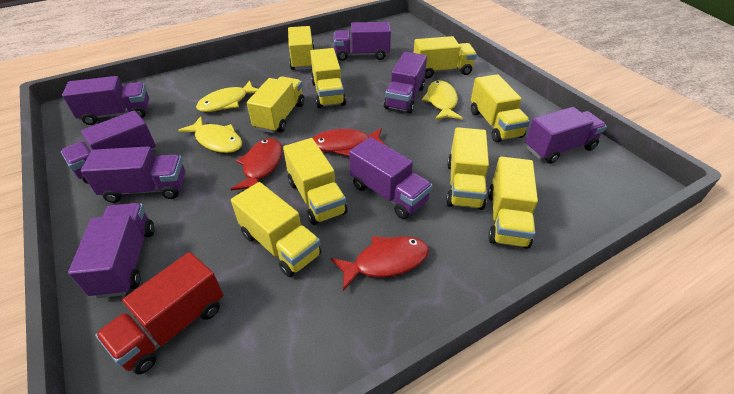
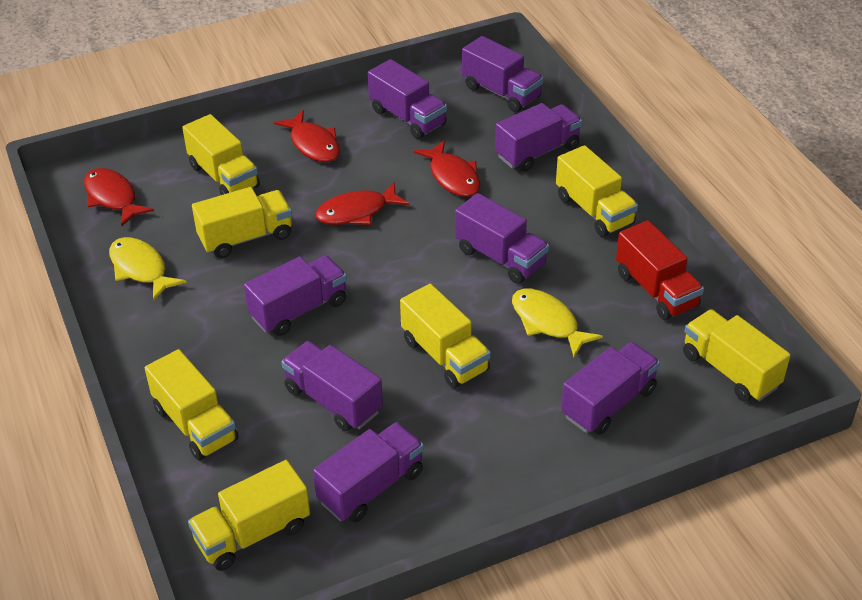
red fish: [231,138,282,191] [313,128,385,156] [331,236,429,291] = 3 -> [84,168,154,227] [274,110,340,162] [315,182,409,225] [414,140,480,197] = 4
yellow fish: [178,116,242,153] [196,81,258,112] [422,80,463,120] = 3 -> [109,237,186,301] [512,289,603,357] = 2
yellow truck: [231,182,321,277] [247,76,304,133] [283,138,347,225] [288,26,314,70] [310,48,346,108] [414,36,477,79] [446,127,489,210] [471,74,530,142] [488,156,538,249] = 9 -> [145,349,239,461] [182,114,260,195] [188,460,310,571] [192,187,292,258] [400,284,491,388] [556,145,638,237] [683,309,790,402] = 7

